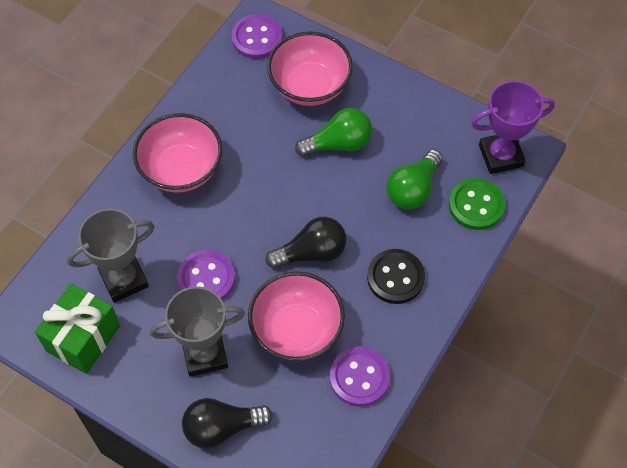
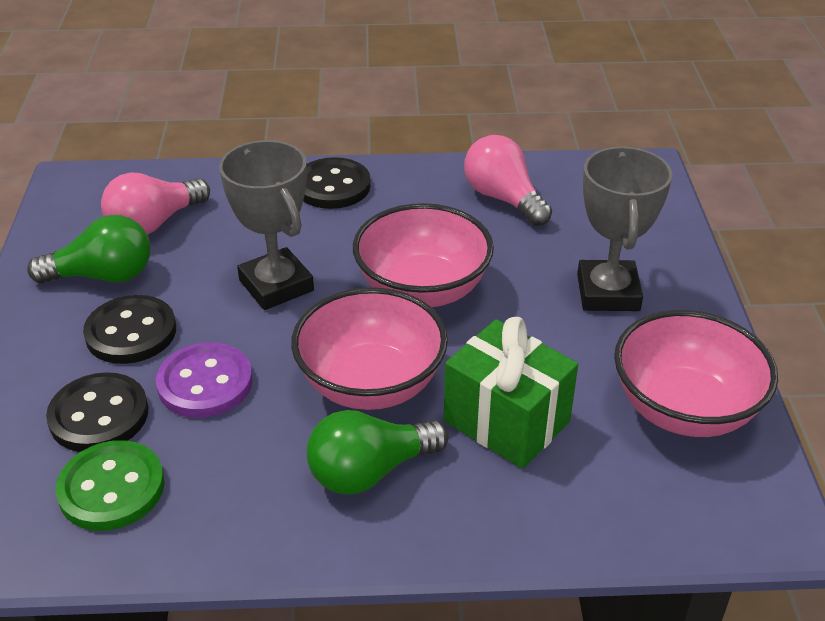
black button: [367,249,425,304] = 1 -> [46,372,149,452] [83,295,176,364] [303,157,371,209] = 3
black light bulb: [182,398,273,449] [266,217,346,269] = 2 -> none = 0
pink light bulb: none = 0 -> [101,172,210,235] [464,135,552,226] = 2
purple button: [177,250,235,300] [231,14,283,59] [330,347,390,407] = 3 -> [156,342,253,418] = 1
purple trophy: [471,81,555,174] = 1 -> none = 0

